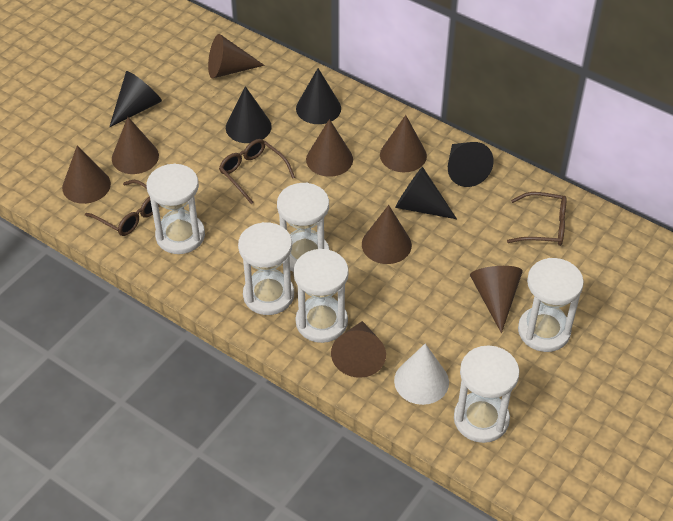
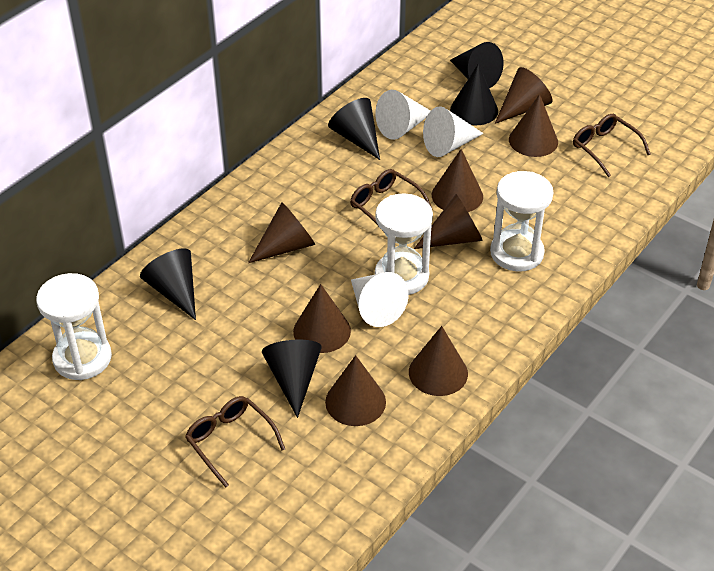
white cone: [394,343,449,405] = 1 -> [351,272,409,327] [375,90,430,140] [423,106,484,157] = 3
white hourglass: [147,164,205,254] [238,222,294,315] [277,183,330,271] [293,249,349,343] [454,346,519,443] [518,258,584,352] = 6 -> [36,273,112,380] [375,193,433,295] [490,171,554,271] = 3

